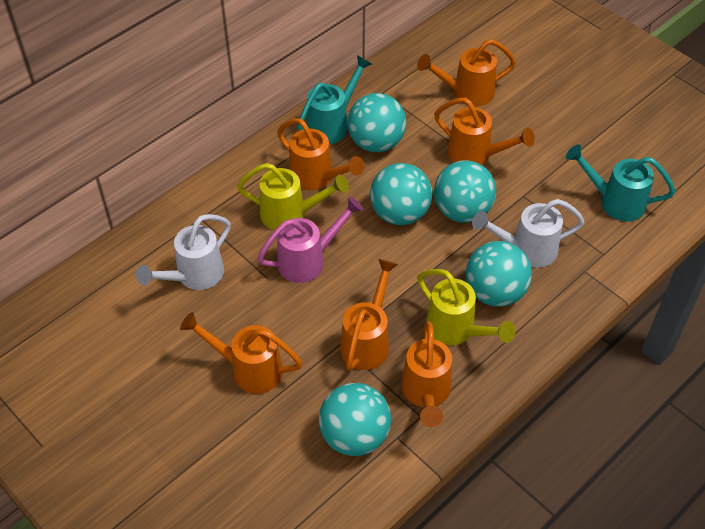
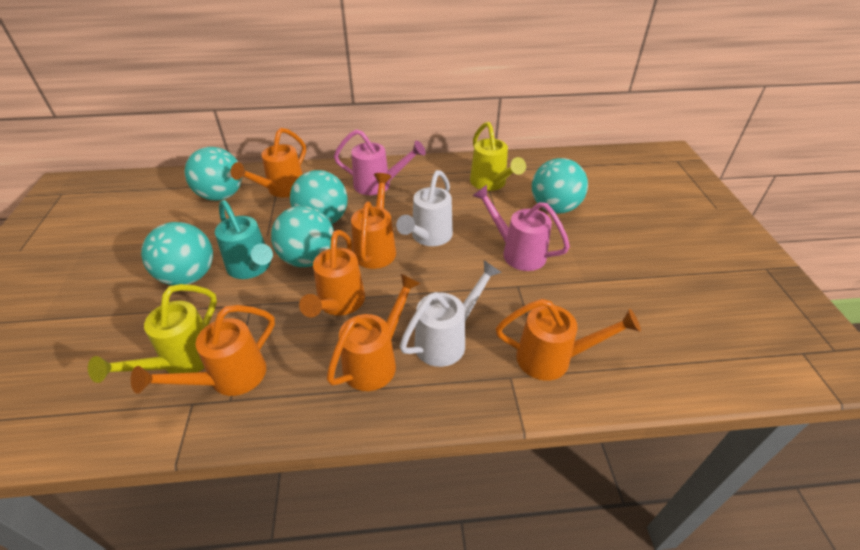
pink watering can: [257,196,364,283] = 1 -> [334,129,426,195] [473,185,570,271] = 2
turquoise watering can: [297,55,372,144] [566,144,675,221] = 2 -> [215,200,273,279] = 1

